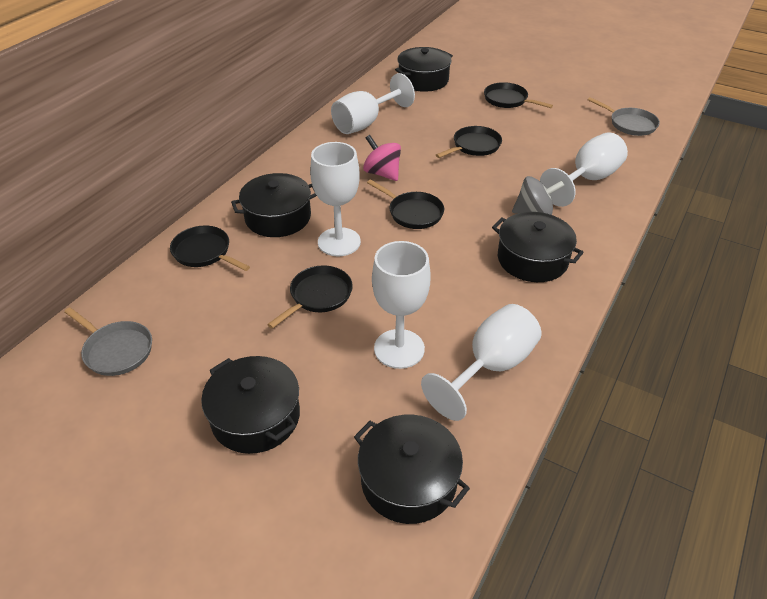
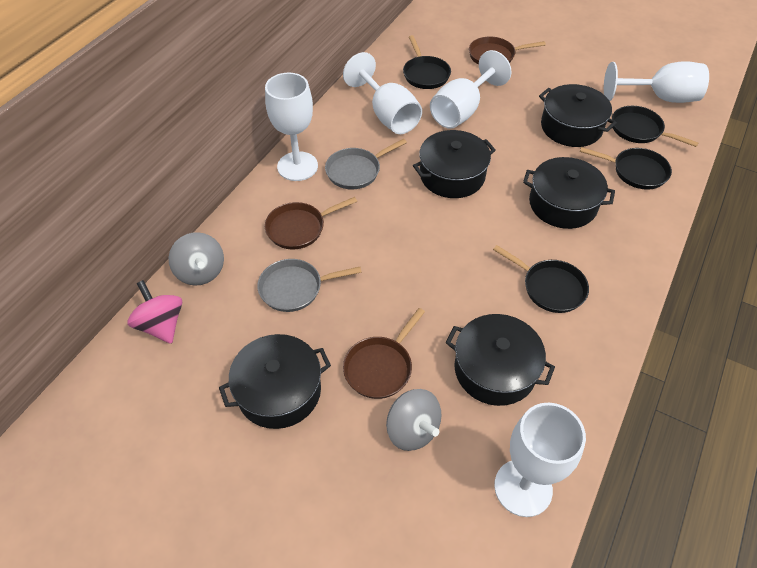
black pan: [170,226,250,271] [267,266,353,329] [367,180,444,229] [436,126,502,158] [484,82,553,108] = 5 -> [403,35,451,89] [493,245,589,313] [580,147,672,190] [612,106,698,147] = 4
brown pan: none = 0 -> [265,197,357,249] [343,308,425,399] [469,37,546,65] = 3
grey spinning top: [512,176,565,215] = 1 -> [169,232,224,285] [386,389,442,451] = 2

